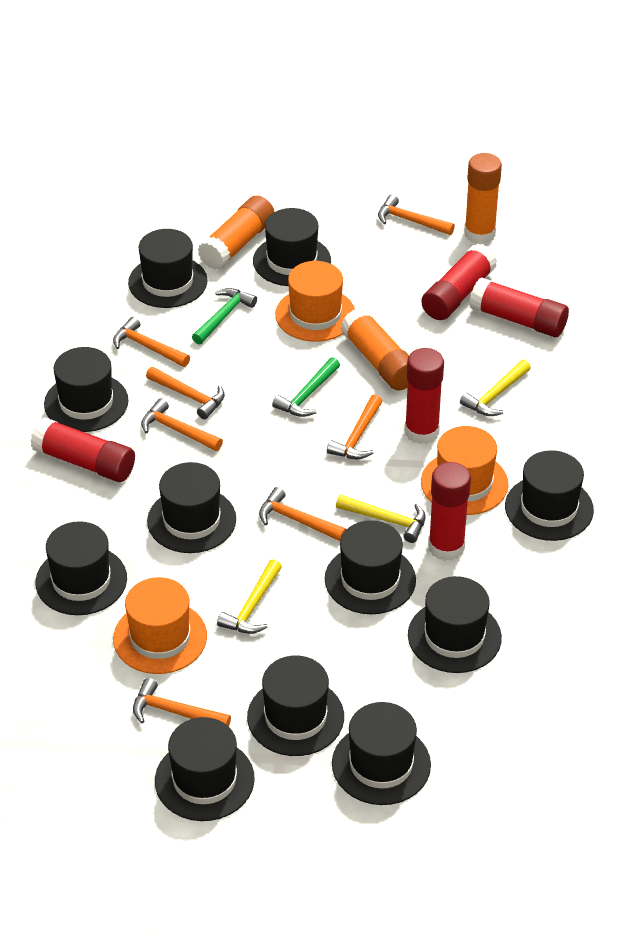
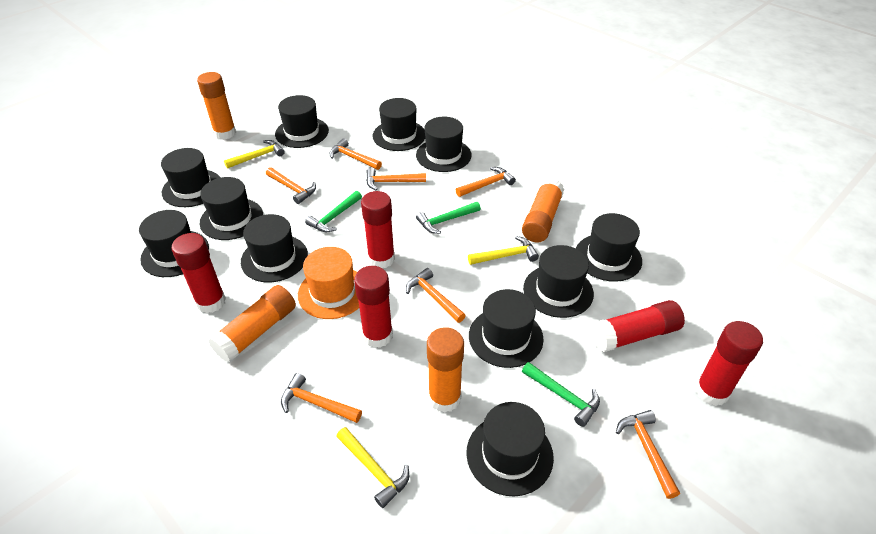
green hammer: [192,288,257,344] [272,357,340,417] = 2 -> [305,191,362,232] [416,202,481,234] [522,362,600,427] = 3
orange glue stick: [198,196,275,270] [341,308,409,391] [464,153,502,244] = 3 -> [197,72,236,140] [208,285,296,363] [427,327,464,413] [522,178,564,242] = 4
orange hat: [113,577,207,674] [275,261,355,342] [421,426,508,515] = 3 -> [298,247,359,319] = 1

